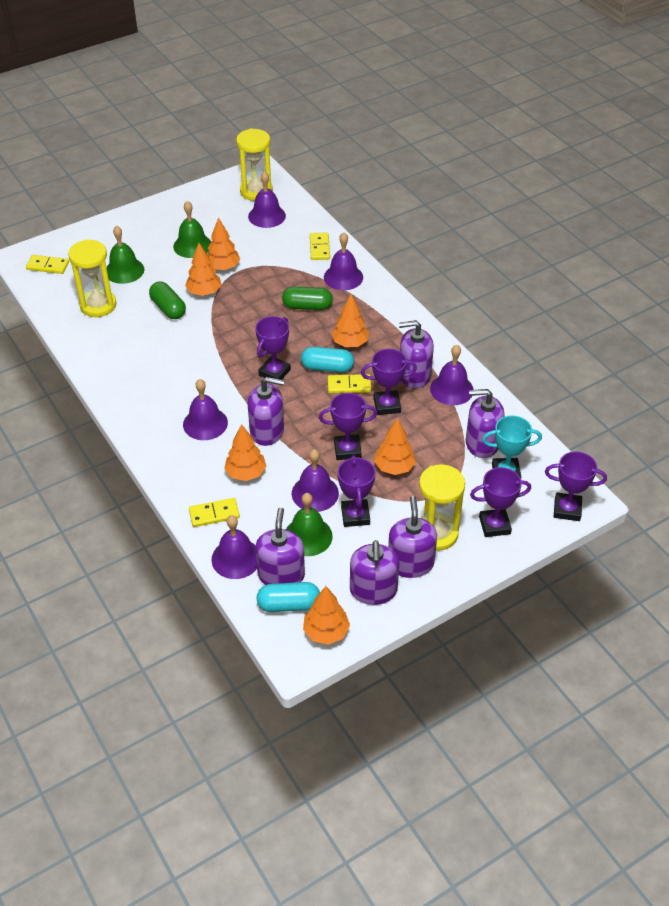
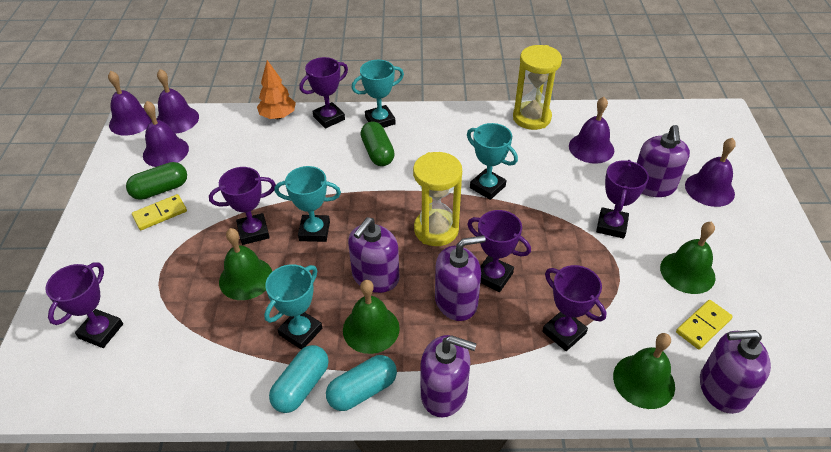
green bell: [106,226,144,284] [173,201,211,258] [286,493,333,556] = 3 -> [219,228,272,300] [343,280,400,354] [613,333,675,409] [660,222,715,294] = 4
orange tree: [185,243,221,296] [207,218,240,270] [224,424,266,481] [303,586,350,645] [332,294,369,347] [374,418,416,475] = 6 -> [257,60,296,119] = 1
purple bell: [183,379,228,440] [211,515,257,579] [248,171,286,228] [292,449,339,512] [324,232,363,290] [430,345,474,405] = 6 -> [108,71,152,136] [143,101,189,167] [156,69,199,134] [569,97,614,164] [685,138,736,207] = 5
purple soap dispenser: [248,377,284,446] [255,507,305,585] [350,540,400,605] [388,496,437,578] [399,320,434,388] [466,389,505,458] = 6 -> [348,217,400,293] [421,335,477,418] [435,235,486,321] [637,125,690,197] [700,330,771,414] = 5
turquoise trophy: [482,415,542,478] = 1 -> [264,264,322,350] [275,166,341,242] [351,60,404,128] [467,123,518,200] = 4
yellow domino: [26,255,69,274] [189,498,240,527] [310,233,330,260] [328,374,371,393] = 4 -> [132,194,187,230] [676,300,733,350] = 2
yellow hourglass: [68,239,116,317] [236,128,273,201] [419,464,465,551] = 3 -> [413,152,462,246] [513,45,562,130] = 2

